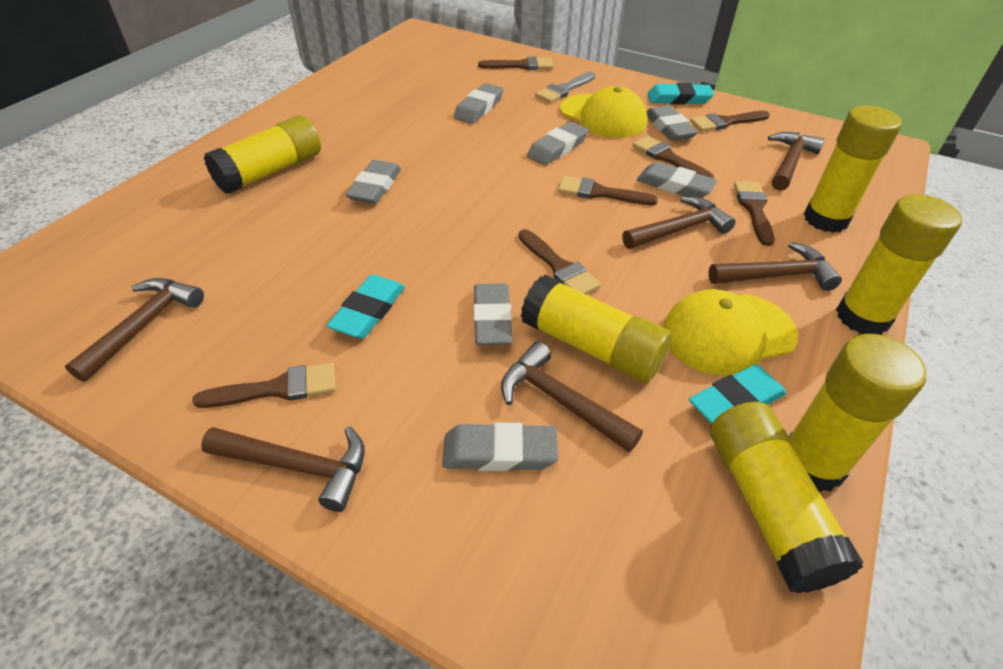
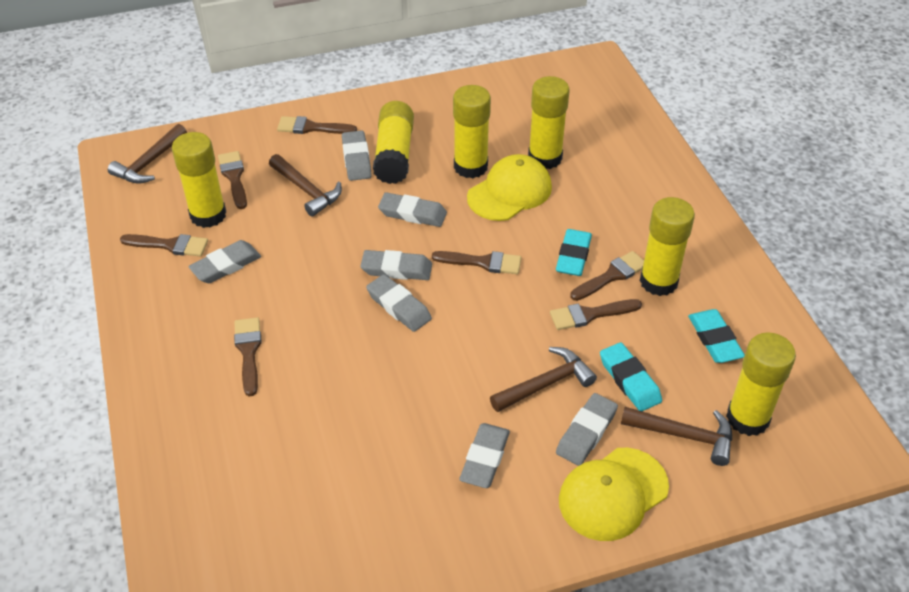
brown hammer: [65,278,204,382] [201,426,365,512] [501,341,643,452] [622,196,736,249] [708,242,842,291] [768,132,825,191] = 6 -> [108,124,187,184] [269,154,342,216] [490,347,597,412] [621,407,732,466] = 4
grey brush: [535,72,595,103] = 1 -> none = 0

